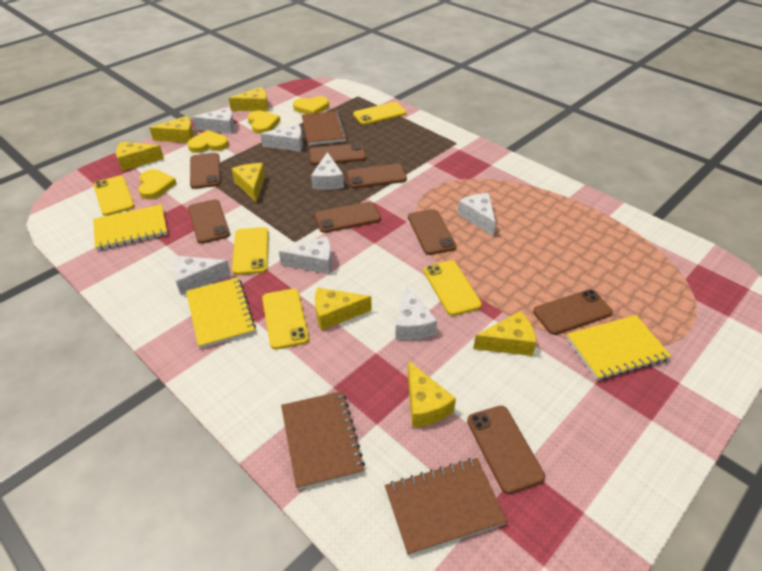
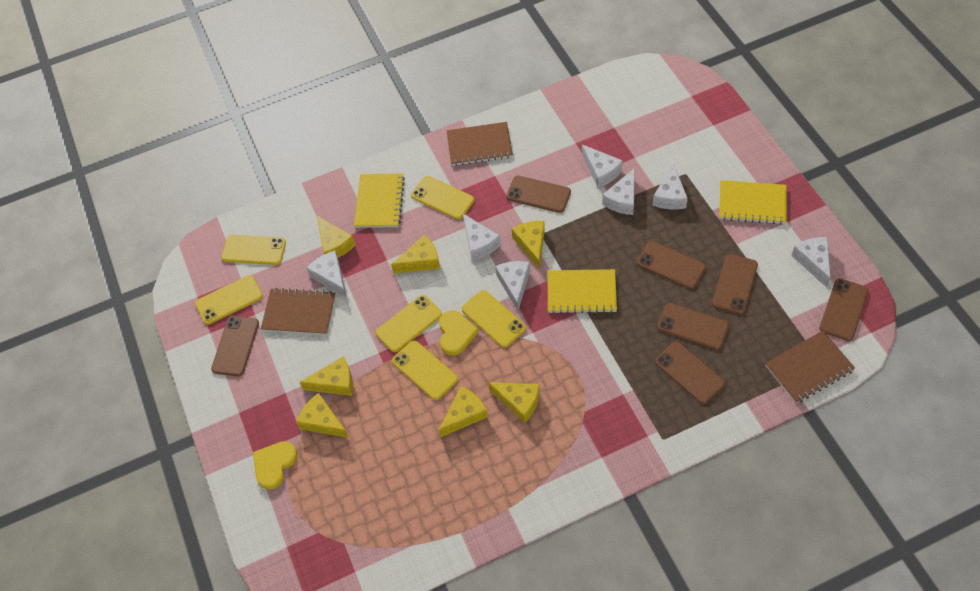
brown phone: [188,199,230,244] [190,153,221,189] [309,143,366,165] [315,202,381,233] [346,164,407,188] [408,209,456,255] [467,406,545,494] [533,289,613,335] = 8 -> [211,316,259,377] [506,175,571,213] [637,241,706,289] [655,341,725,404] [657,303,729,350] [712,254,758,314] [819,278,869,341] = 7
yellow heart: [138,169,177,199] [187,130,229,153] [248,110,280,134] [293,96,329,114] = 4 -> [253,441,297,490] [439,310,479,355] = 2
yellow phone: [93,176,135,216] [232,227,269,275] [262,289,309,349] [353,102,406,125] [424,260,482,316] = 5 -> [195,275,263,325] [221,235,286,265] [376,295,442,352] [392,340,458,400] [411,176,474,220] [462,290,526,348] = 6

